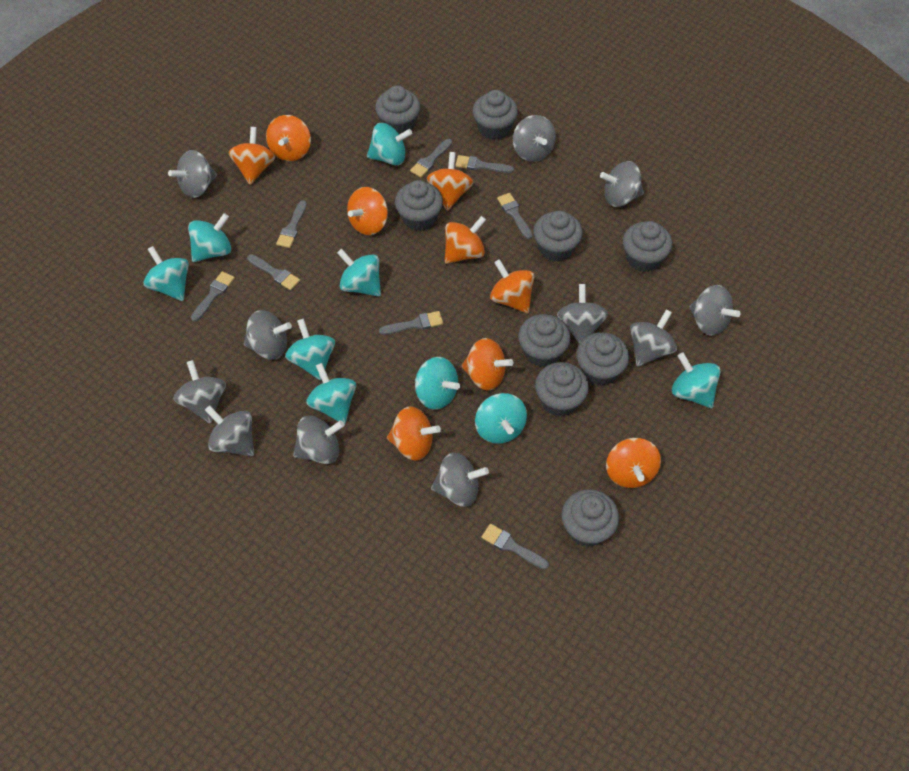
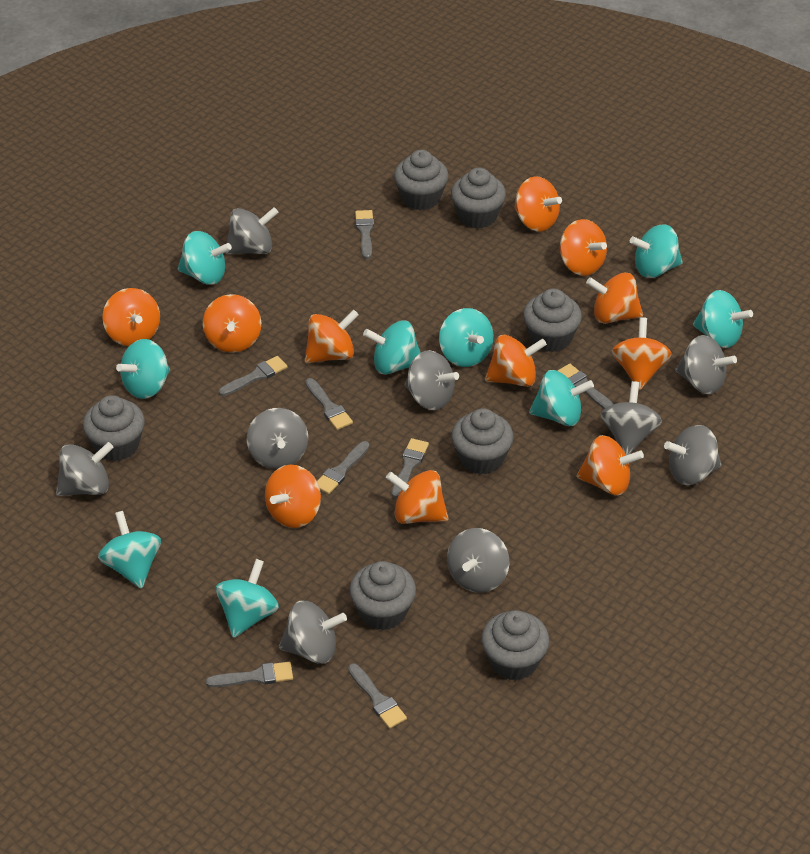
grey cupcake: [375,85,420,134] [395,180,443,231] [473,90,518,140] [518,314,571,367] [534,211,582,262] [535,362,589,416] [562,489,619,547] [577,332,629,386] [623,221,672,272] = 9 -> [83,395,145,461] [349,561,416,630] [394,150,449,210] [451,168,506,229] [451,408,514,475] [481,610,549,681] [523,288,582,352] = 7
grey spinning top: [168,150,217,198] [173,360,226,423] [205,405,254,456] [244,310,292,360] [293,415,345,464] [431,453,489,507] [513,115,556,162] [557,284,608,344] [600,161,644,207] [630,309,677,367] [689,285,740,336] = 11 -> [56,442,114,496] [225,207,279,254] [247,408,308,469] [279,601,347,664] [405,350,459,410] [447,528,510,592] [601,381,662,455] [664,425,721,485] [675,335,737,394] = 9
orange spinning top: [228,127,275,185] [266,115,311,161] [347,187,388,235] [387,406,441,461] [427,152,473,211] [445,216,486,264] [462,338,513,391] [490,259,534,313] [606,438,661,488] = 9 -> [103,288,160,346] [203,294,261,353] [265,465,321,528] [305,310,359,363] [386,470,448,524] [485,335,547,387] [514,176,562,232] [560,219,607,276] [577,435,644,495] [586,272,643,324] [612,317,671,390] = 11

